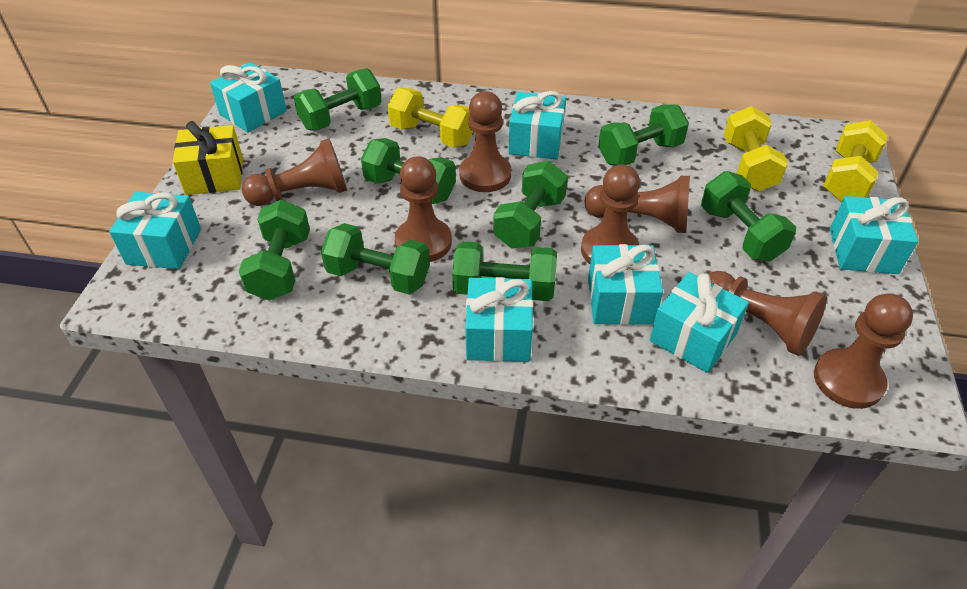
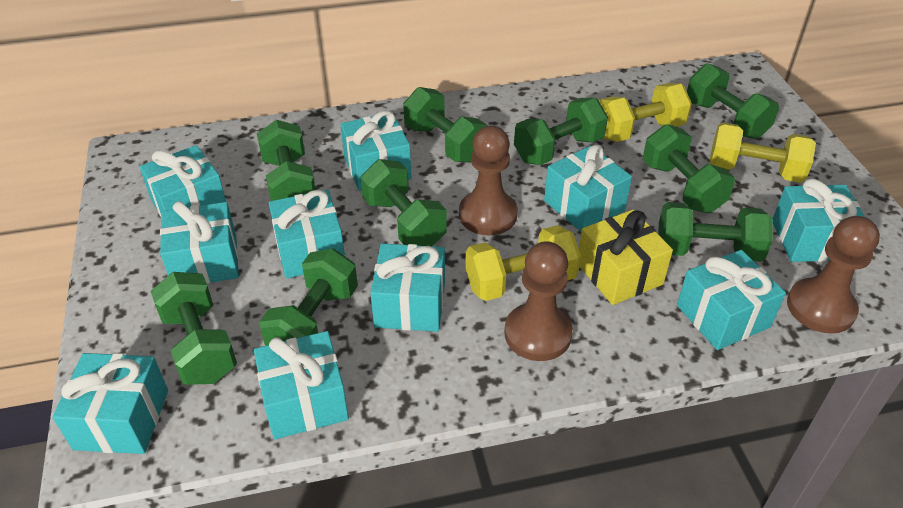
brown pawn: [242,138,347,206] [395,156,452,262] [459,91,511,192] [581,164,640,264] [585,176,690,233] [708,271,827,356] [814,293,913,409] = 7 -> [459,126,518,235] [504,241,573,361] [787,216,880,334] = 3
green dumbbell: [239,200,310,301] [294,68,382,130] [321,223,430,294] [361,138,456,204] [452,241,557,301] [493,161,568,249] [598,104,689,166] [701,171,796,261] = 8 -> [150,272,237,385] [257,120,316,201] [259,248,358,346] [360,159,447,246] [403,87,487,163] [514,98,608,165] [643,124,735,213] [658,202,773,262] [687,63,779,139] = 9
turquoise gift: [109,192,201,269] [210,62,287,133] [465,277,533,362] [509,91,566,159] [588,244,663,325] [650,272,749,373] [830,196,918,274] = 7 -> [52,353,168,454] [140,145,226,217] [160,201,239,284] [254,331,349,439] [269,190,345,279] [340,110,411,191] [370,243,445,332] [544,145,632,232] [677,250,786,350] [773,179,865,262] = 10

